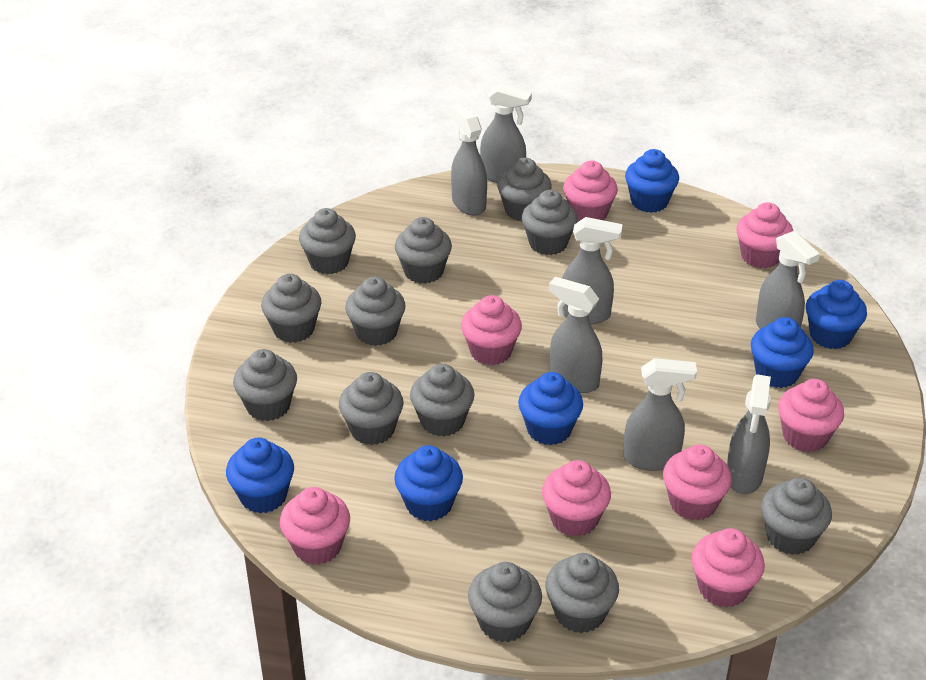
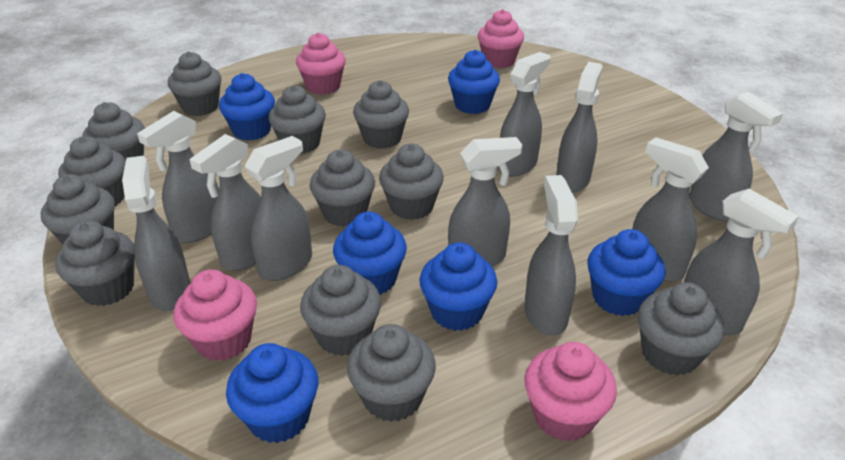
grey spray bottle: [451,104,487,215] [480,84,532,183] [549,277,602,393] [562,217,623,324] [623,358,697,471] [727,374,771,494] [756,231,820,329] = 7 -> [122,156,190,311] [137,111,219,243] [189,134,261,271] [244,136,312,281] [448,137,522,267] [498,52,551,177] [524,175,578,336] [556,62,603,192] [632,137,709,281] [684,189,799,335] [689,92,783,221] = 11
pink cupcake: [280,487,350,565] [461,295,522,365] [542,460,611,537] [563,161,618,222] [663,445,732,521] [691,528,765,608] [736,202,793,268] [778,379,844,452] = 8 -> [174,269,257,361] [296,33,346,95] [478,9,524,68] [524,342,617,442] = 4

